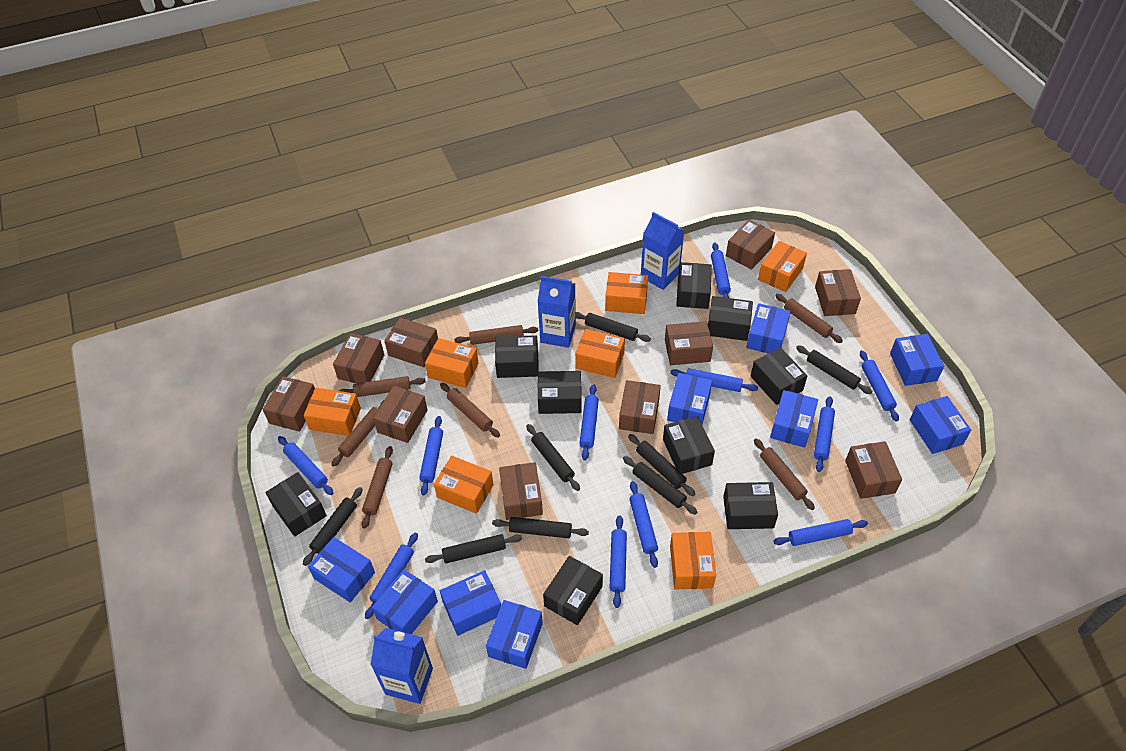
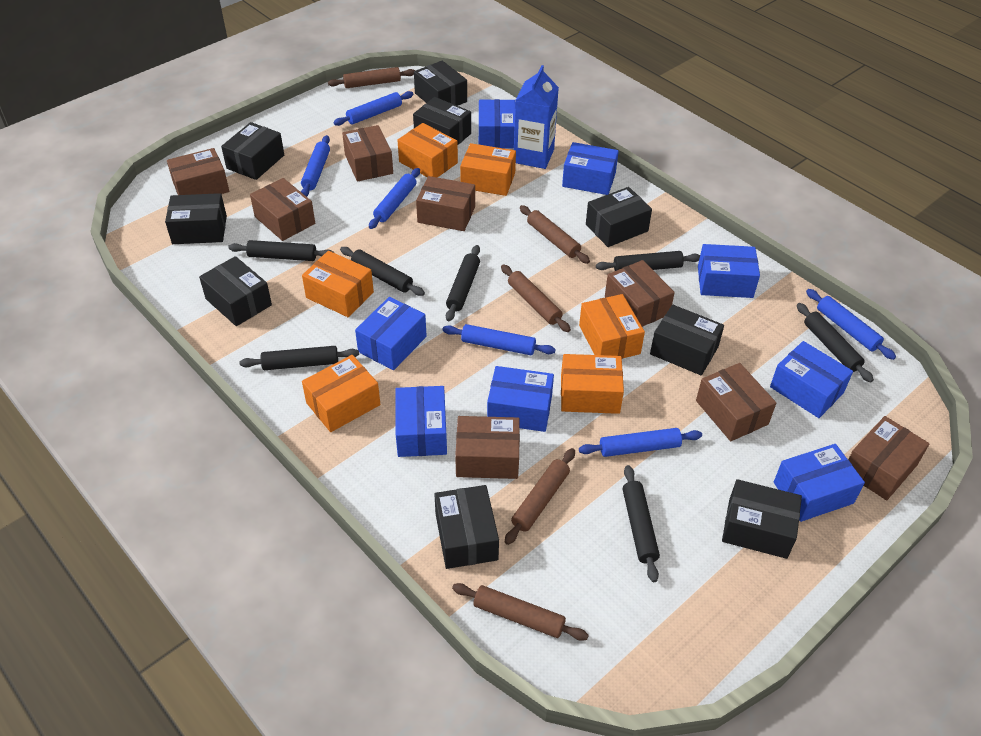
black rolling pin: [303,487,363,566] [425,534,522,563] [492,517,589,538] [526,424,580,491] [576,312,651,342] [623,456,697,515] [628,434,695,496] [796,345,872,394] = 8 -> [228,240,334,261] [239,346,359,370] [340,247,425,296] [446,245,480,321] [596,251,700,271] [623,465,660,582] [797,303,874,383] = 7
blue box: [308,537,375,602] [372,569,438,634] [440,570,501,636] [486,600,543,669] [667,373,712,424] [746,303,791,353] [770,390,818,448] [890,334,944,386] [910,396,971,454] = 9 -> [355,297,427,370] [395,386,447,457] [479,99,515,148] [487,366,554,432] [562,142,619,195] [698,244,760,298] [770,341,853,418] [774,444,865,522] = 8
blue carton: [371,628,433,704] [538,276,576,348] [641,212,685,290] = 3 -> [514,65,559,169] = 1
blue rolling pin: [278,436,333,495] [365,532,418,619] [419,416,443,496] [579,384,599,461] [609,516,627,608] [629,481,658,568] [670,368,758,392] [711,243,731,298] [773,519,868,546] [814,396,835,472] [860,350,899,422] = 11 -> [301,135,330,197] [333,91,413,126] [369,168,420,229] [442,324,556,355] [579,428,702,457] [806,289,896,360] = 6
brown box: [262,376,315,432] [333,333,384,383] [373,386,427,443] [384,317,438,367] [499,462,543,520] [619,380,661,434] [665,321,713,365] [726,219,775,270] [815,269,861,316] [845,441,902,499] = 10 -> [167,148,229,195] [250,178,315,241] [342,125,393,182] [416,176,475,231] [455,416,520,479] [605,260,675,327] [696,363,776,441] [848,416,929,501] = 8
brown rolling pin: [331,400,384,467] [339,376,426,397] [361,446,393,529] [440,383,500,438] [454,325,538,345] [754,438,815,510] [775,294,843,343] = 7 -> [328,67,415,88] [452,583,589,641] [501,264,571,332] [505,448,575,545] [520,205,590,264] = 5
orange box: [304,388,361,436] [425,338,479,388] [434,456,494,514] [575,329,625,378] [605,272,648,314] [670,532,716,589] [758,241,807,292] = 7 -> [302,251,374,317] [302,355,380,432] [398,123,458,178] [460,143,516,196] [561,354,624,414] [579,294,645,359] = 6

